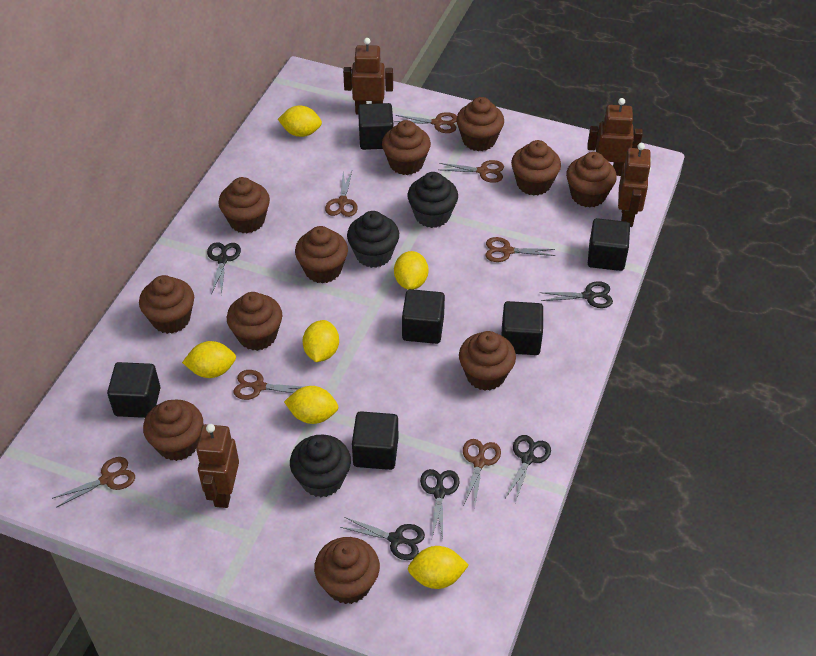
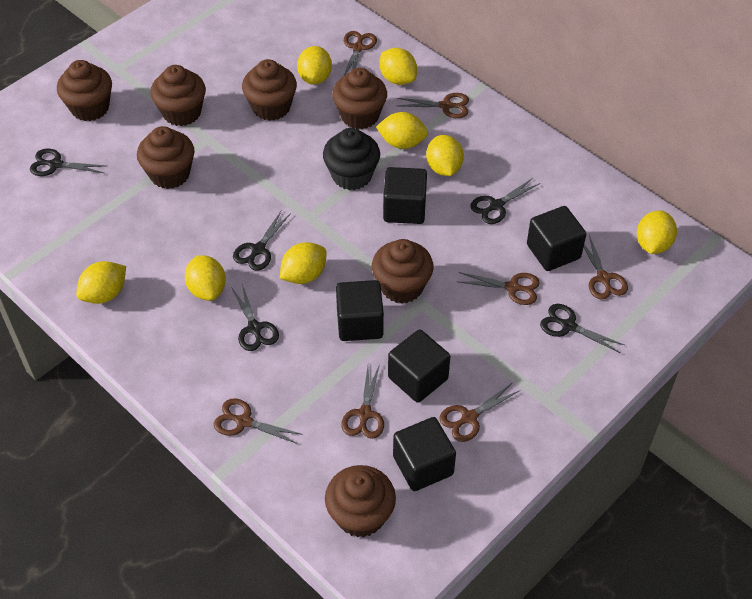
black cube: [107,362,160,418] [352,411,398,470] [358,103,394,150] [402,289,445,344] [502,301,543,355] [588,218,630,271] = 6 -> [336,280,384,341] [383,167,427,224] [388,329,450,403] [393,417,456,491] [527,206,586,271] = 5
black cupcake: [290,435,351,497] [347,211,399,268] [407,172,458,228] = 3 -> [323,128,380,190] = 1
brown cupcake: [139,275,194,334] [143,400,203,461] [218,177,270,233] [227,292,282,351] [295,226,348,283] [314,537,380,604] [382,120,431,175] [456,97,504,151] [459,331,516,391] [511,140,561,196] [566,152,617,207] = 11 -> [57,60,112,121] [137,126,195,189] [150,65,206,126] [242,59,297,121] [325,465,396,537] [332,68,387,129] [372,239,434,304] = 7
brown robot: [196,424,239,508] [343,38,393,114] [587,98,643,176] [618,143,651,227] = 4 -> none = 0
yellow lemon: [182,341,236,378] [278,106,322,137] [284,386,339,424] [303,320,339,362] [394,251,428,290] [408,546,469,589] = 6 -> [76,261,126,304] [185,255,226,300] [280,242,327,284] [297,46,332,85] [376,112,428,149] [380,48,417,85] [426,135,464,176] [637,210,677,254] = 8

